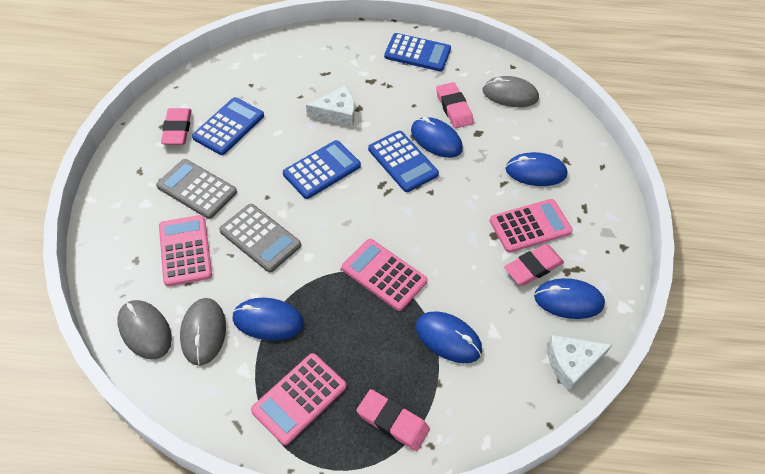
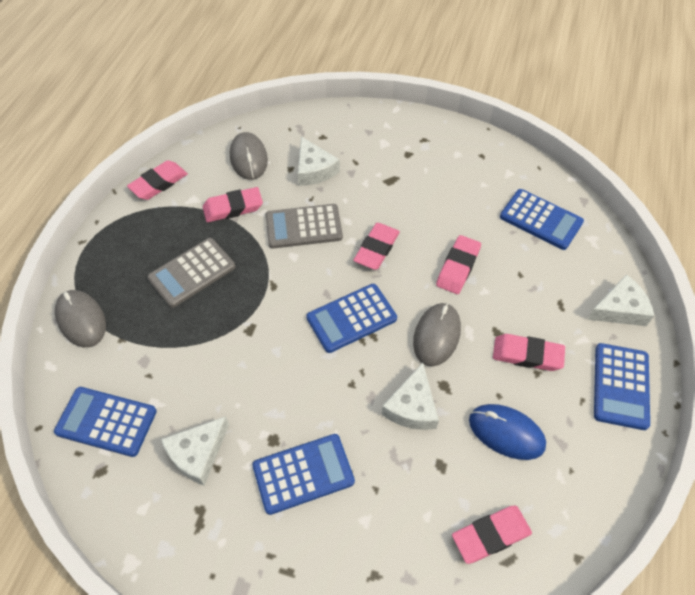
blue calculator: [192,97,264,155] [283,140,361,199] [368,131,439,192] [384,33,451,71] = 4 -> [54,387,157,457] [252,434,355,515] [306,284,397,353] [500,189,584,250] [594,343,650,430] = 5
blue mouse: [232,298,304,341] [411,117,463,158] [416,311,482,363] [505,152,567,186] [534,278,605,319] = 5 -> [469,404,546,460] = 1
pink calculator: [159,215,212,286] [251,353,346,445] [342,239,427,311] [490,199,573,253] = 4 -> none = 0
pink eraser: [161,108,191,145] [357,389,430,451] [436,82,473,128] [504,244,564,286] = 4 -> [127,160,188,200] [203,187,263,222] [353,223,400,270] [436,235,481,294] [452,506,532,564] [493,334,565,371] = 6
white cheese: [306,85,354,127] [547,335,612,391] = 2 -> [161,416,229,486] [298,137,340,186] [381,363,439,430] [587,274,654,326] = 4

